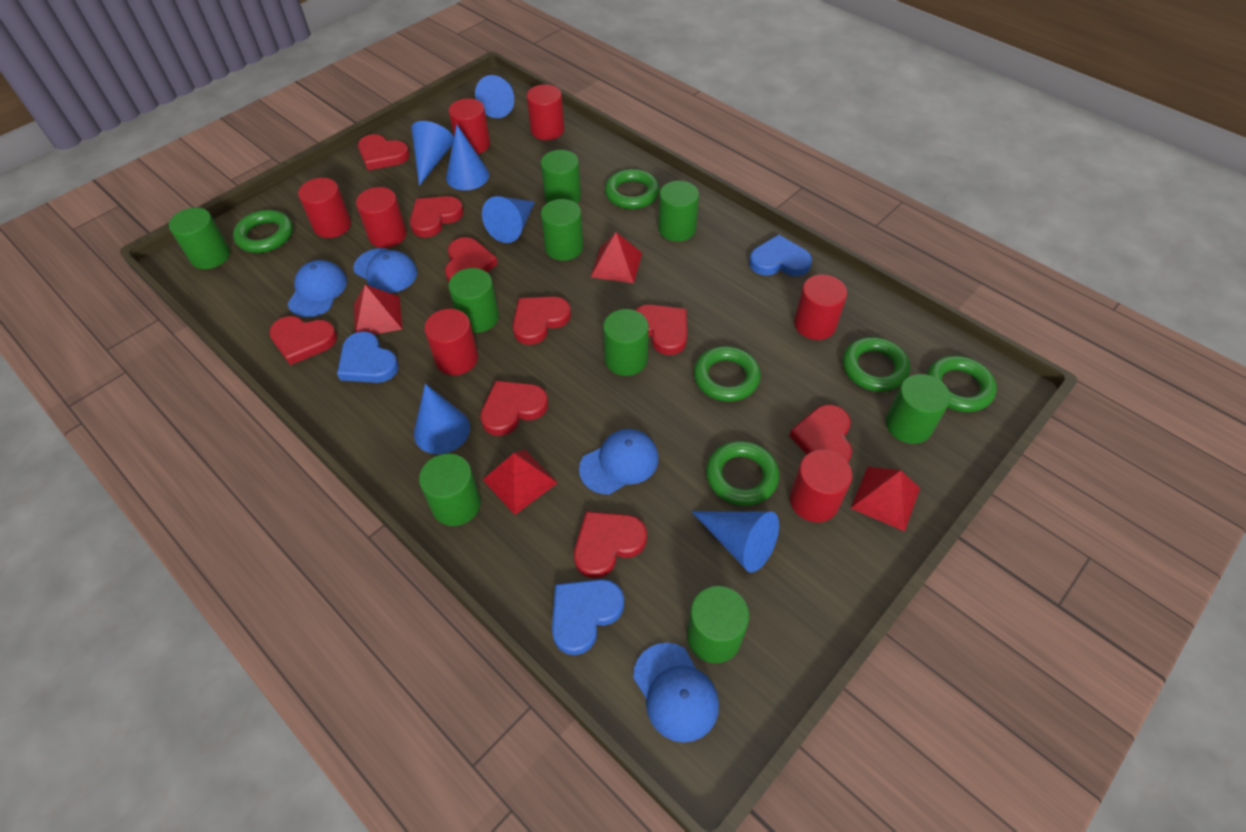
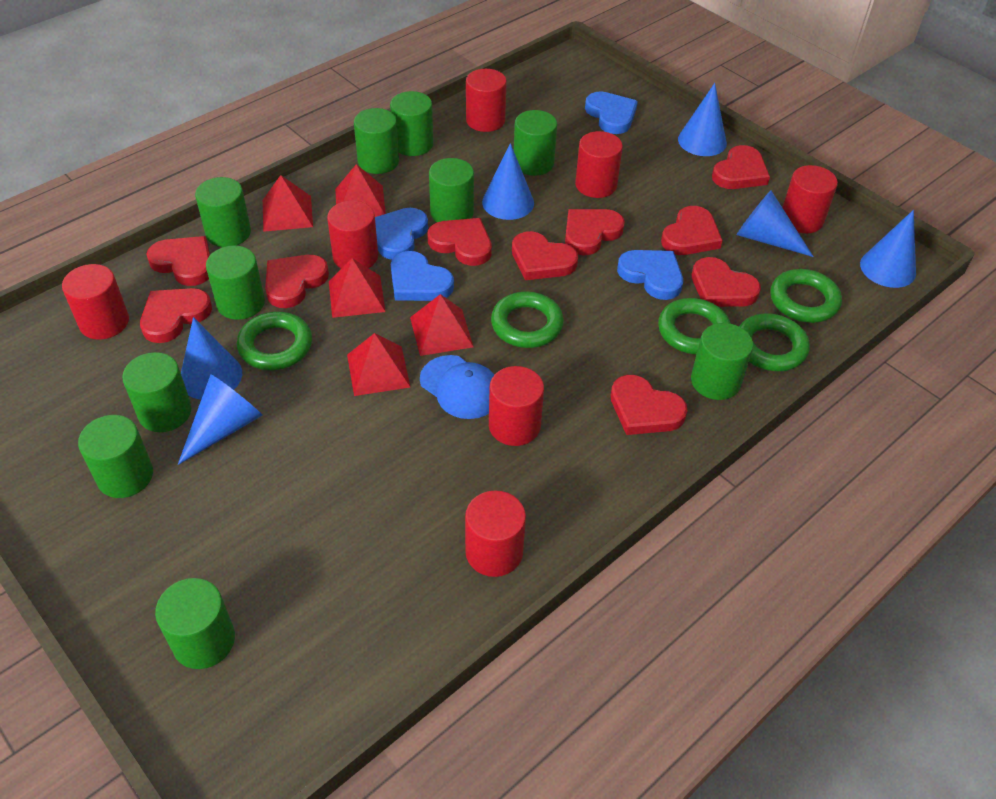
blue cap: [288,260,347,317] [353,248,418,293] [579,429,659,494] [633,643,719,743] = 4 -> [420,355,494,419] = 1
blue heart: [337,331,399,383] [552,579,624,655] [749,234,812,276] = 3 -> [375,208,428,260] [391,251,454,301] [585,91,638,134] [617,250,683,300] = 4
green cylinder: [169,208,230,269] [419,454,481,526] [448,268,499,333] [541,150,581,203] [541,199,583,261] [603,309,649,376] [658,181,699,242] [687,586,749,663] [886,374,950,444] = 9 -> [78,415,153,498] [122,352,191,432] [155,578,235,669] [195,177,251,247] [206,246,265,320] [354,108,399,174] [390,91,433,156] [429,158,474,222] [514,110,557,176] [691,323,753,400] = 10
green ring: [233,210,293,253] [605,169,660,209] [694,346,761,402] [706,441,779,506] [843,337,910,392] [927,356,997,412] = 6 -> [237,312,312,370] [491,292,564,348] [658,298,730,355] [739,313,810,371] [770,269,842,323] = 5
red heart: [269,316,337,365] [358,134,410,170] [410,196,464,238] [445,237,498,282] [480,381,548,436] [513,297,571,345] [574,511,647,578] [635,305,687,355] [789,405,852,463] = 9 -> [140,288,212,343] [146,236,210,286] [265,255,329,308] [428,218,492,266] [512,231,578,280] [565,209,625,255] [611,375,687,435] [661,206,723,255] [692,257,761,307] [712,145,770,189] = 10
red pyramid: [354,285,402,334] [483,450,557,515] [591,232,642,283] [851,467,920,531] = 4 -> [263,175,313,232] [329,258,386,318] [335,164,386,217] [347,333,410,396] [410,294,474,356] = 5

